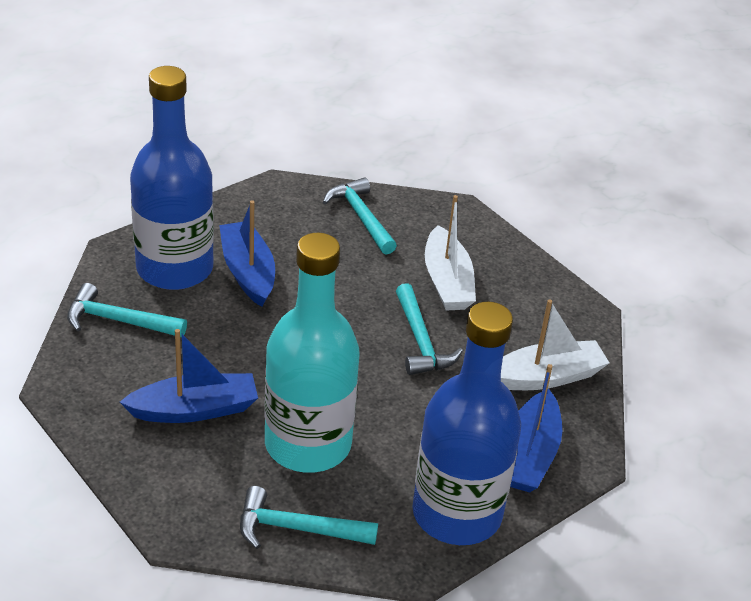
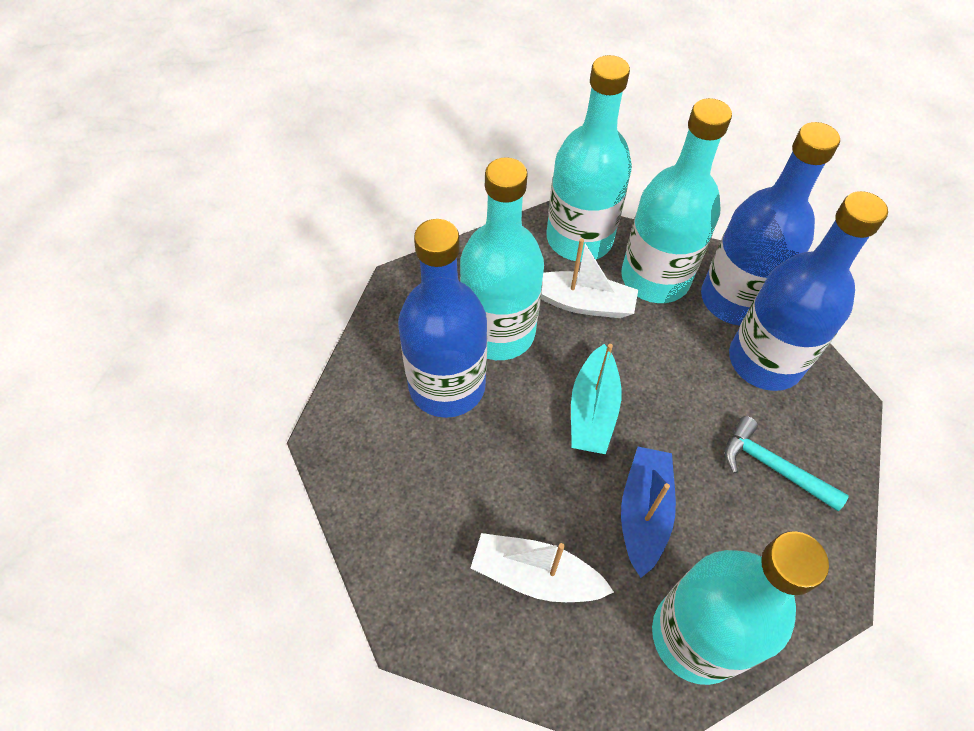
blue boat: [120,329,258,423] [219,200,275,307] [510,364,562,493] = 3 -> [621,447,676,578] = 1
blue bottle: [130,66,214,290] [412,301,521,545] = 2 -> [398,219,487,418] [701,122,840,325] [729,191,888,391] = 3
turquoise boat: none = 0 -> [571,344,621,454] = 1
turquoise bottle: [264,233,360,473] = 1 -> [460,157,544,360] [546,55,632,262] [621,98,732,303] [652,531,829,685] = 4
turquoise hammer: [67,283,187,337] [240,486,378,549] [323,177,397,254] [396,283,463,375] = 4 -> [725,416,849,511] = 1

